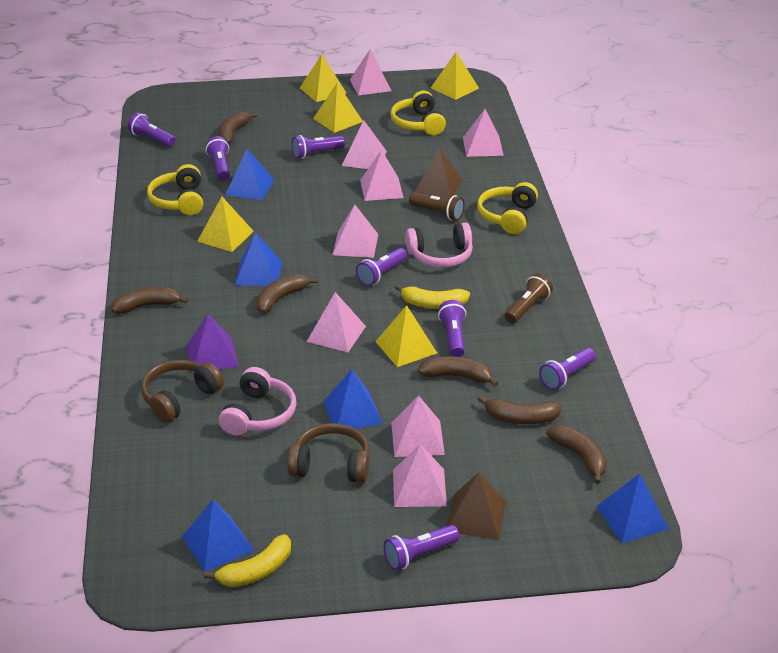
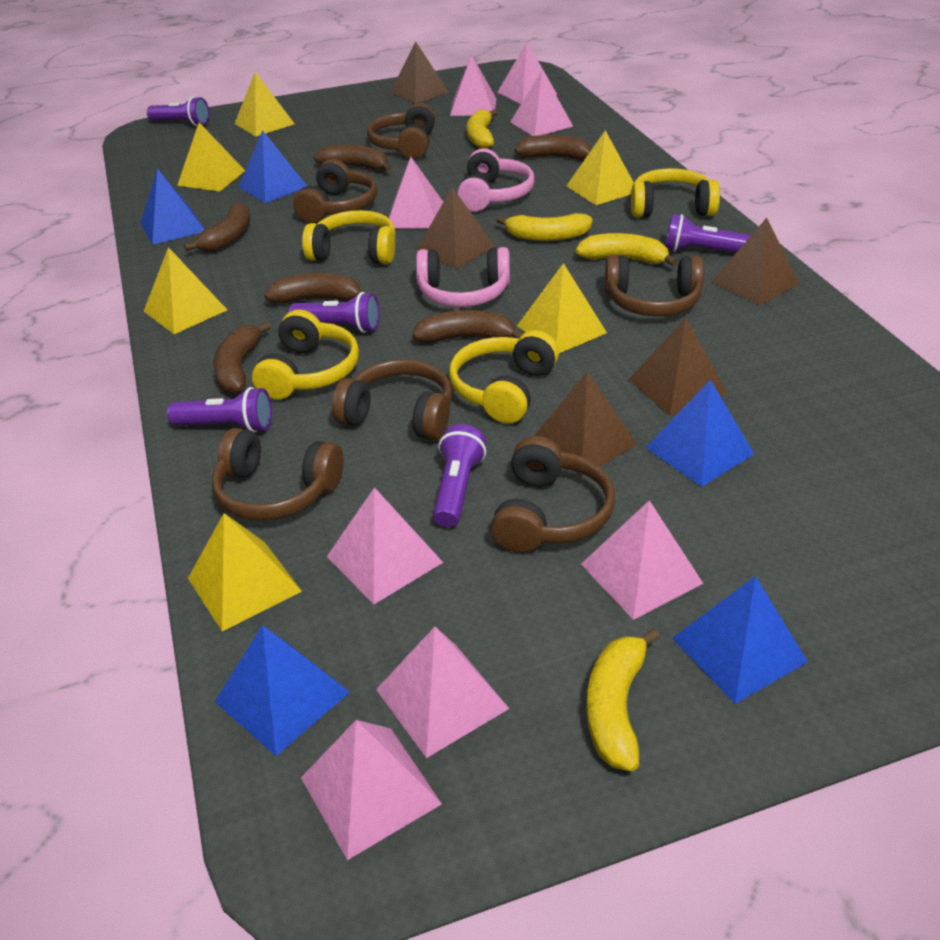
brown flashlight: [409,192,465,220] [505,273,553,324] = 2 -> none = 0
brown headphones: [141,360,224,423] [287,423,370,483] = 2 -> [212,428,343,521] [293,159,377,223] [332,359,452,440] [367,103,435,159] [491,436,615,553] [605,255,704,317] = 6
brown pyramid: [415,147,462,199] [447,472,506,540] = 2 -> [390,42,449,104] [416,187,495,269] [534,371,637,476] [628,318,728,416] [712,218,800,305] = 5
purple flashlight: [128,112,176,147] [206,136,230,181] [292,135,345,159] [356,248,407,286] [383,525,459,570] [438,300,466,357] [539,348,596,390] = 7 -> [147,96,209,126] [167,387,272,432] [289,292,380,333] [433,424,486,527] [666,214,750,253] = 5
purple pyramid: [187,314,239,374] = 1 -> none = 0
yellow banana: [204,534,291,587] [395,284,470,309] = 2 -> [467,109,498,149] [496,213,593,241] [576,233,678,266] [587,628,660,771] = 4
yellow headphones: [147,164,203,215] [390,91,446,135] [477,182,538,234] = 3 -> [252,310,359,400] [302,210,396,264] [449,330,559,424] [631,168,720,218] = 4
yellow pyramid: [197,197,254,252] [300,54,346,102] [313,83,363,133] [375,305,437,367] [431,52,479,100] = 5 -> [144,247,227,334] [177,123,245,192] [188,513,302,631] [234,72,295,137] [517,263,607,353] [567,130,634,205] = 6

